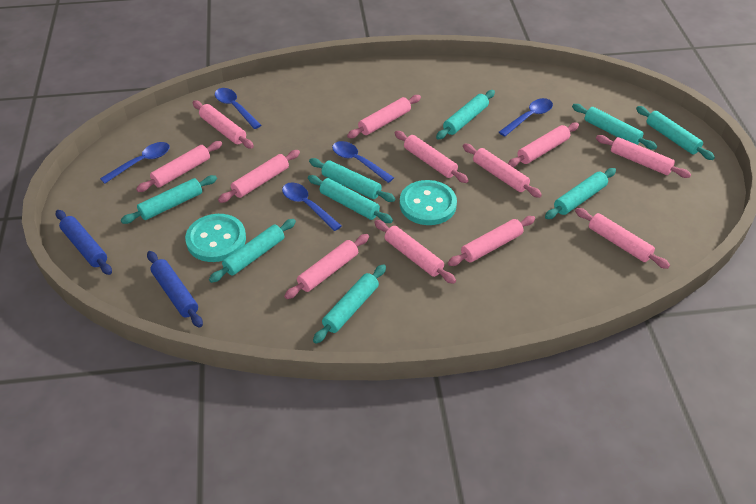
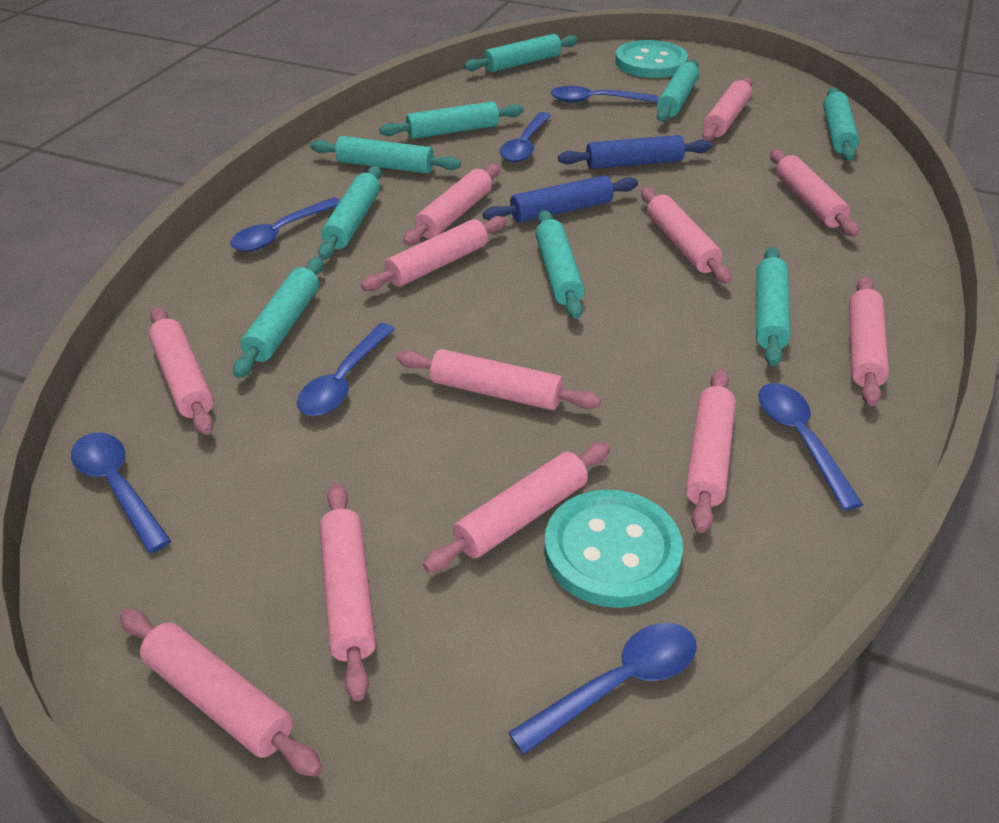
blue spoon: [100,142,170,184] [215,88,261,129] [282,182,342,231] [332,141,394,183] [499,98,553,137] = 5 -> [71,433,171,553] [230,197,340,252] [297,323,395,416] [500,112,551,162] [508,623,697,755] [550,86,659,103] [758,383,863,510] = 7

